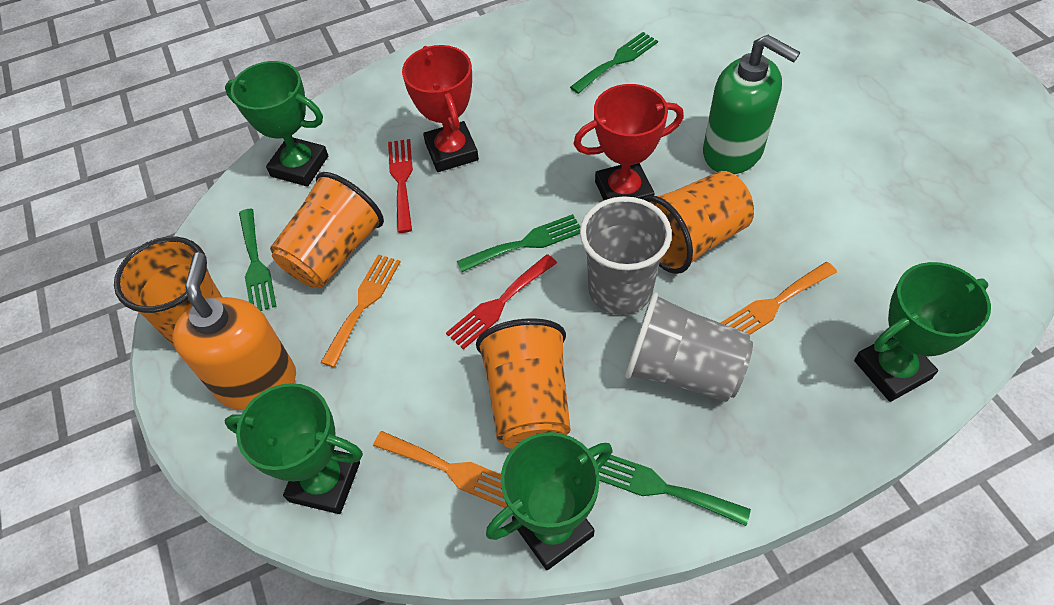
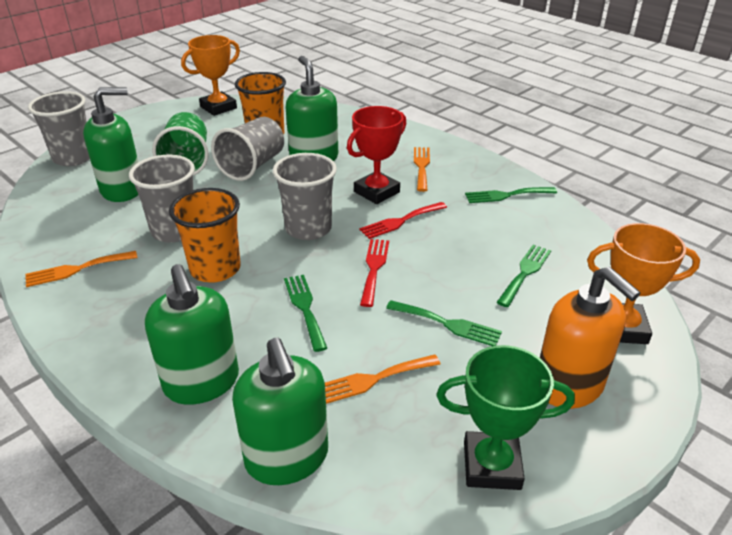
green cup: none = 0 -> [152,112,209,176] = 1
green soap dispenser: [703,35,800,174] = 1 -> [83,87,138,202] [145,264,239,405] [232,338,328,485] [286,56,338,161] = 4
green trophy: [225,61,328,187] [225,383,363,514] [486,432,612,570] [854,262,991,402] = 4 -> [436,345,575,490] = 1
grey cup: [580,196,672,315] [625,292,753,402] = 2 -> [28,91,90,166] [129,155,195,243] [211,117,284,181] [273,153,337,240] = 4
orange cup: [114,237,222,348] [270,172,384,288] [476,318,571,449] [643,171,754,274] = 4 -> [169,188,241,283] [235,72,286,135] = 2
orange trophy: none = 0 -> [181,35,240,116] [587,223,700,344] = 2
red trophy: [402,45,479,172] [573,84,684,200] = 2 -> [347,106,406,204] = 1

